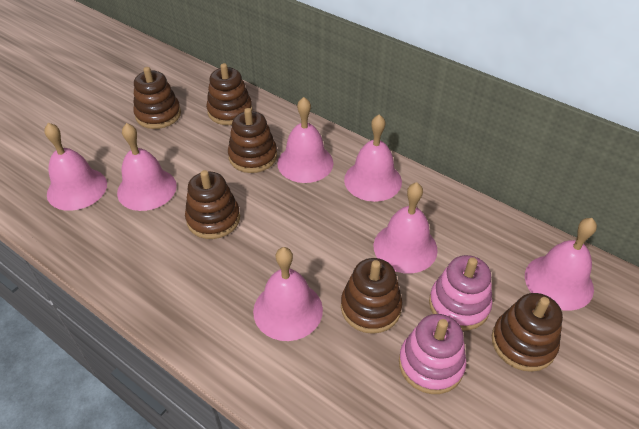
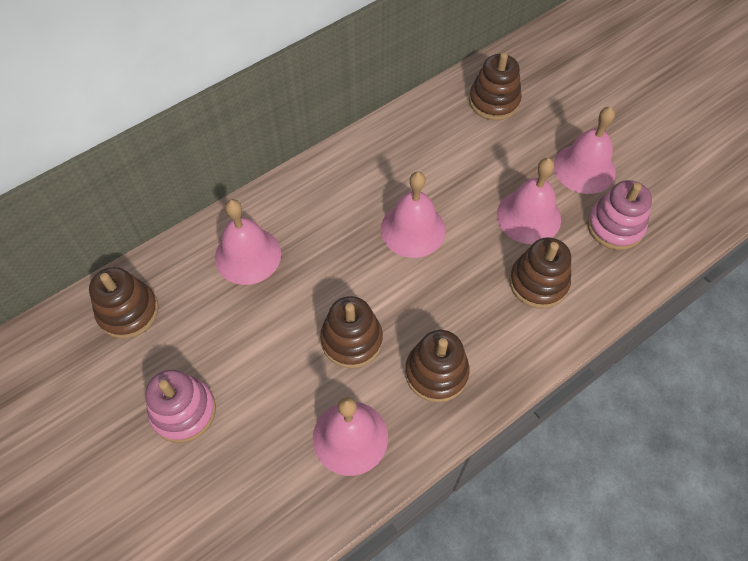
brown stacking toy: [133,67,181,129] [185,170,240,239] [206,63,253,125] [228,108,277,173] [341,258,403,334] [492,293,563,372] = 6 -> [89,267,159,339] [320,296,383,368] [405,330,470,403] [469,52,522,121] [509,237,571,308] = 5
pink bell: [44,123,107,211] [117,123,177,211] [253,247,323,341] [277,97,334,183] [344,114,402,202] [374,182,438,274] [525,218,597,311] = 7 -> [215,199,281,285] [313,397,388,476] [381,172,446,258] [497,158,561,244] [554,106,616,194] = 5

